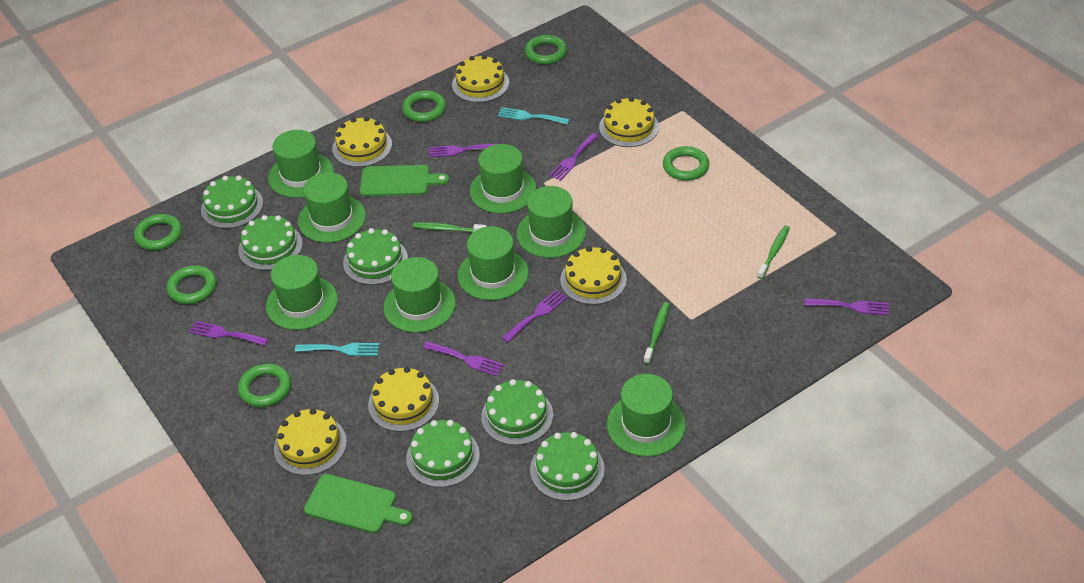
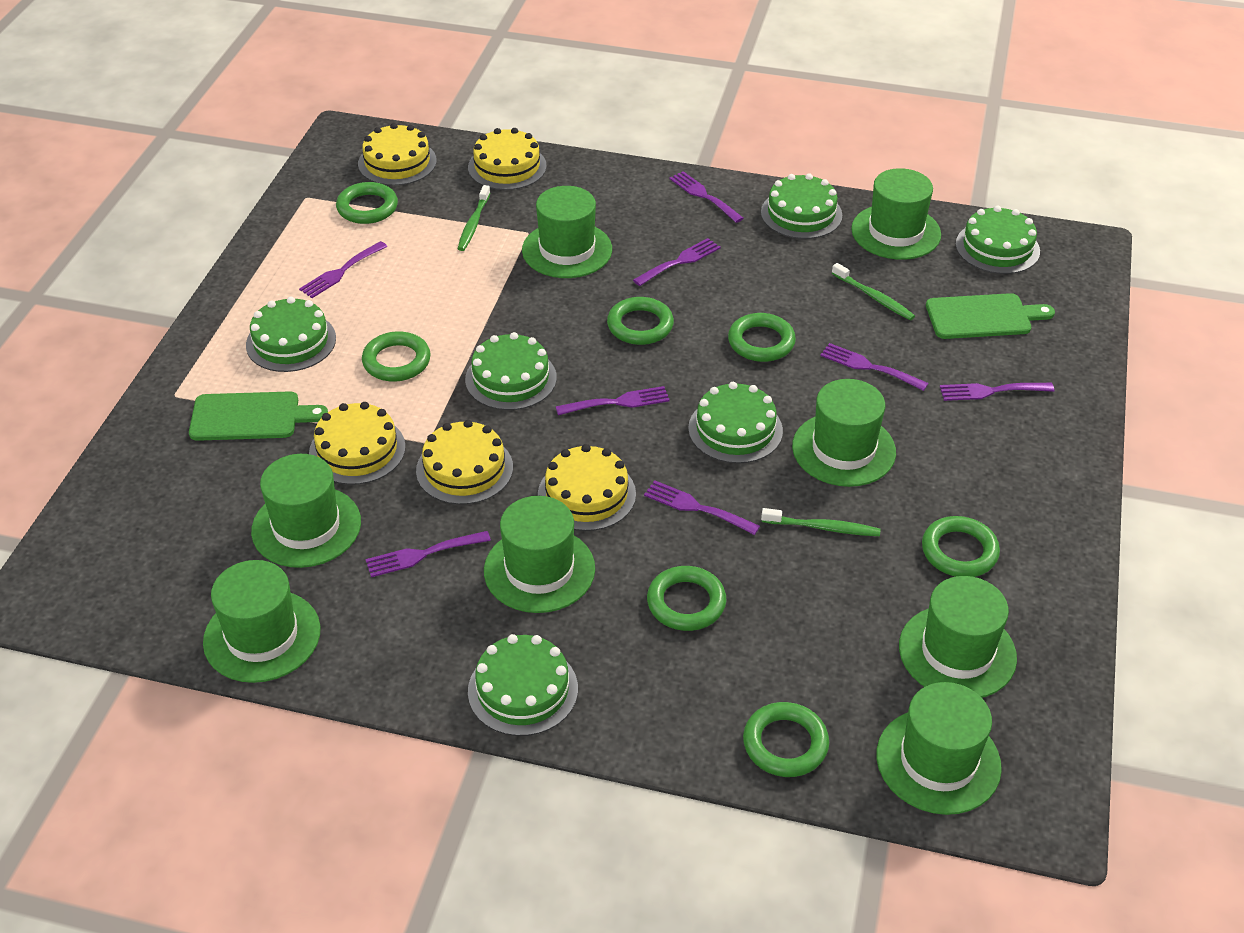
green ring: [134,214,182,250] [166,265,216,304] [238,364,291,407] [402,90,446,122] [525,35,567,65] [663,146,709,181] = 6 -> [336,182,398,224] [362,331,431,382] [607,297,674,345] [647,566,726,631] [728,313,796,362] [743,702,829,777] [922,516,1000,577] = 7
purple fork: [189,321,268,346] [423,341,504,376] [429,143,502,157] [502,290,567,343] [549,133,599,181] [805,298,889,315] = 6 -> [299,241,388,298] [366,531,491,577] [556,386,670,415] [633,238,721,286] [644,480,760,535] [669,171,744,223] [820,343,929,391] [940,383,1054,401] = 8
turquoise fork: [295,343,380,356] [498,107,570,125] = 2 -> none = 0
yellow cake: [274,408,347,475] [332,117,392,167] [368,367,439,432] [452,55,509,102] [560,246,627,305] [599,97,659,147] = 6 -> [309,402,406,485] [358,123,437,186] [416,420,513,505] [468,128,547,190] [538,444,636,531] = 5

